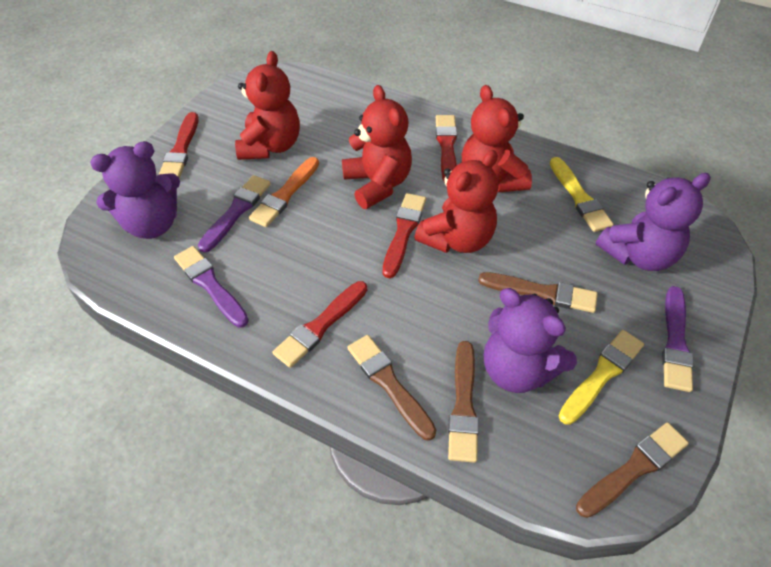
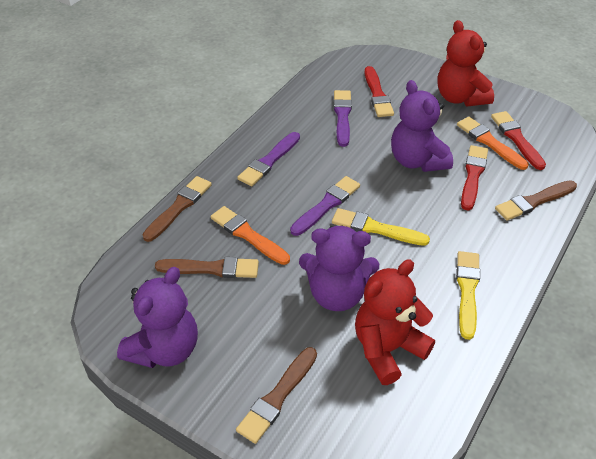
orange brush: [249,157,319,227] = 1 -> [211,206,290,265] [457,117,529,170] = 2
red brush: [159,112,199,179] [272,281,367,368] [383,193,426,278] [436,115,457,183] = 4 -> [364,66,394,117] [461,145,488,211] [491,111,546,170] = 3
red teddy bear: [235,51,300,160] [342,85,412,209] [414,150,498,253] [462,85,532,192] = 4 -> [355,259,435,385] [437,20,494,106] = 2

